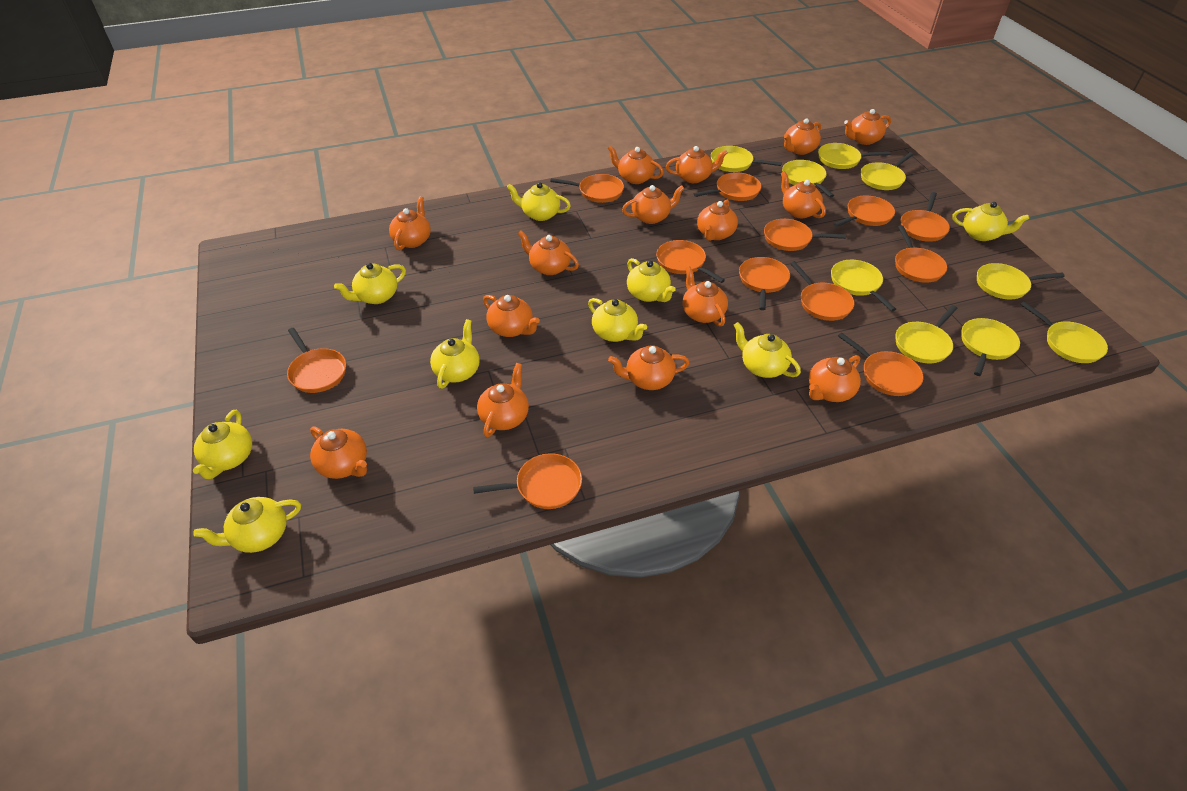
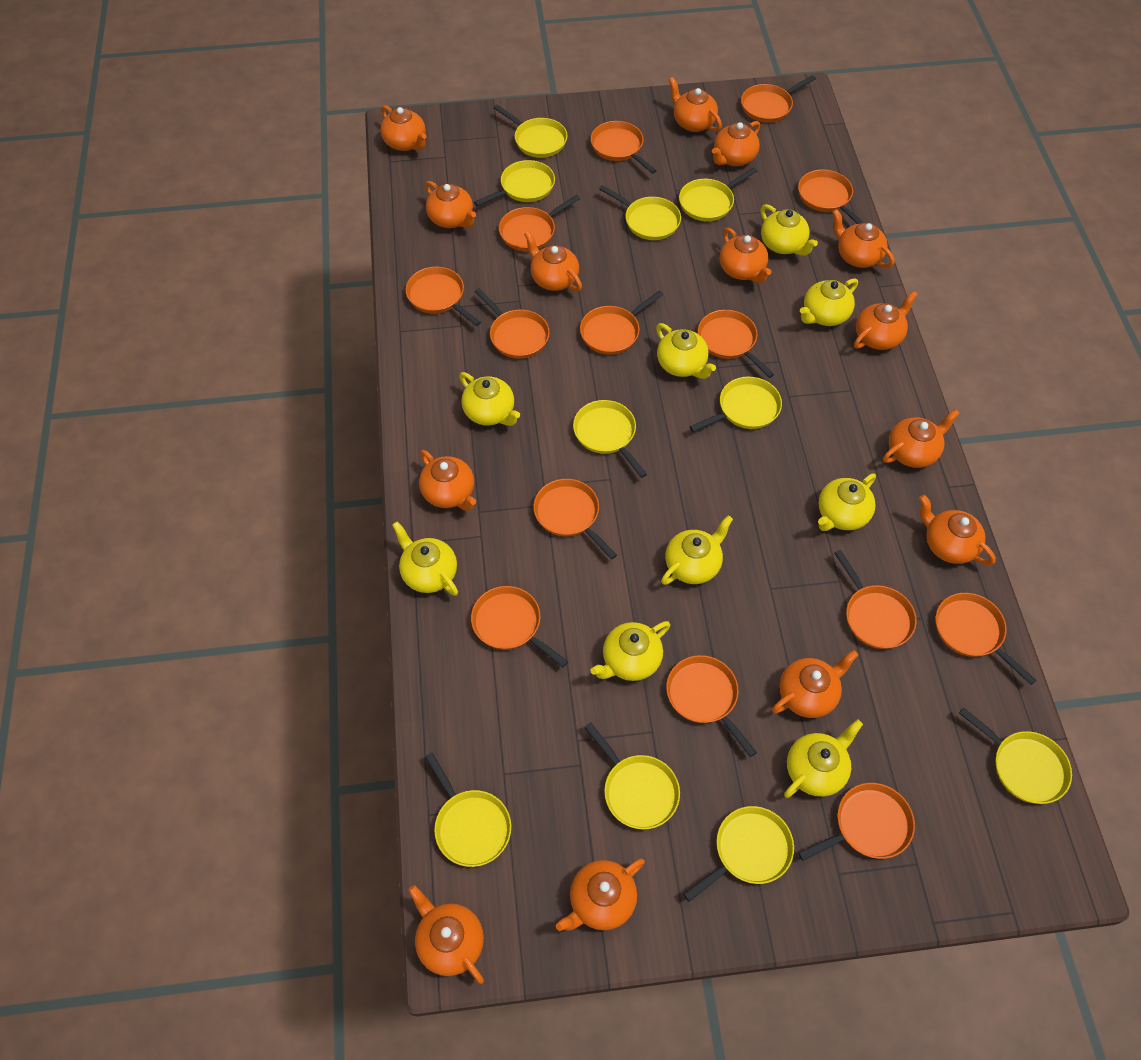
orange pan: [287,328,346,393] [473,453,582,509] [550,174,624,203] [656,240,725,283] [694,172,761,201] [739,257,790,310] [764,219,846,251] [790,261,855,321] [834,196,895,227] [838,333,924,396] [895,225,947,283] [901,192,950,242] = 12 -> [405,267,481,326] [471,586,568,668] [475,288,550,359] [499,195,580,251] [533,479,617,559] [580,291,663,355] [591,121,657,174] [666,655,757,757] [698,310,774,378] [741,75,816,123] [798,169,864,224] [798,783,915,861] [834,550,916,649] [936,593,1037,685] = 14
orange teapot: [310,426,367,479] [389,196,431,250] [477,363,529,437] [483,295,540,337] [518,230,579,275] [607,145,664,184] [608,345,689,390] [622,185,685,224] [666,146,728,183] [683,266,728,326] [697,200,738,241] [781,171,826,218] [784,118,821,155] [809,355,861,402] [844,109,891,145] = 15 -> [381,105,427,151] [408,885,484,984] [419,450,476,511] [425,181,476,228] [524,231,582,291] [556,858,645,931] [669,77,722,132] [712,121,760,166] [720,228,771,283] [772,650,858,718] [832,209,894,268] [854,291,918,350] [883,409,960,468] [919,495,996,565] = 14
yellow pan: [711,146,782,172] [782,160,834,197] [818,143,891,169] [831,260,896,311] [861,152,914,190] [895,305,957,363] [962,318,1020,376] [977,263,1065,300] [1020,302,1108,363] = 9 -> [425,752,511,867] [474,160,555,206] [494,105,567,158] [573,400,647,478] [584,722,680,829] [599,185,681,240] [679,167,757,221] [683,806,794,902] [689,377,782,432] [959,707,1072,804] = 10

